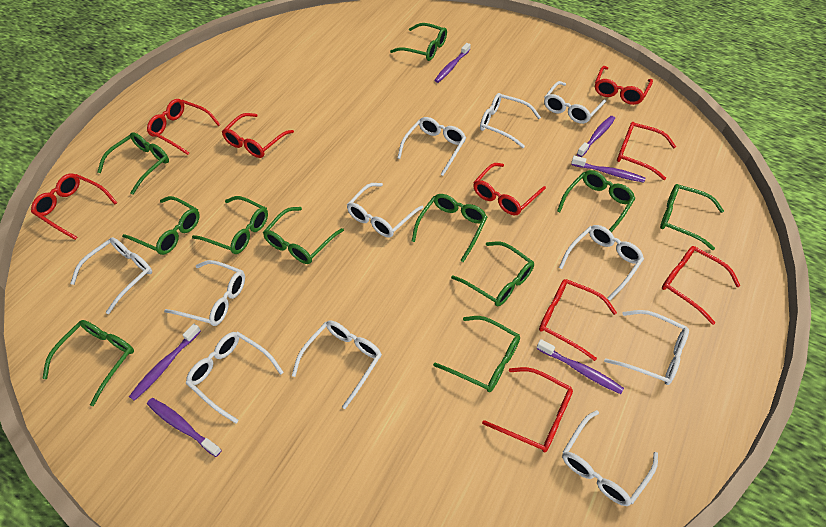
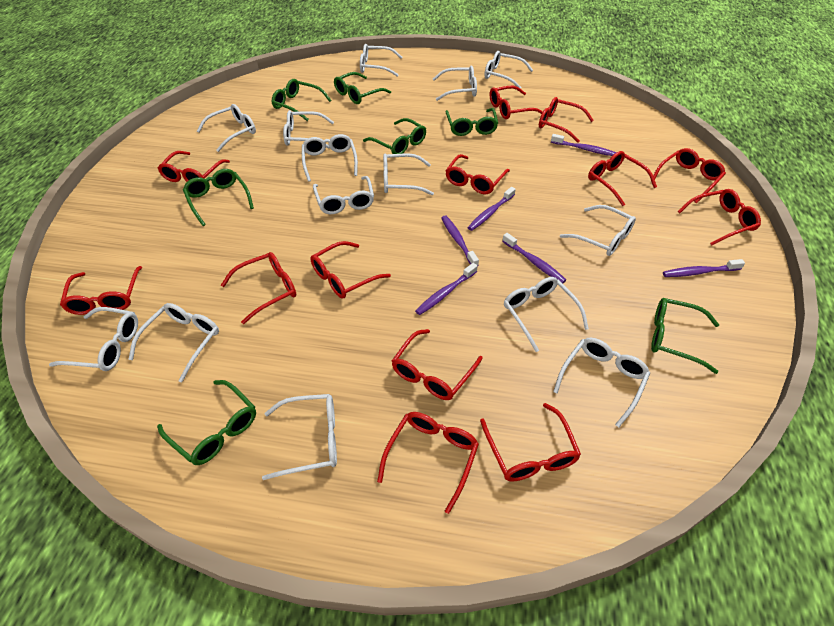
green glasses: [42,320,134,406] [97,132,169,195] [122,196,200,255] [192,196,268,254] [263,207,344,264] [390,23,447,61] [412,194,487,262] [433,316,520,392] [451,241,534,307] [557,170,635,232] [660,184,724,250] = 11 -> [157,380,256,465] [183,169,254,226] [272,79,331,121] [334,72,391,104] [363,118,426,154] [445,108,498,136] [651,298,719,374] = 7
red glasses: [31,174,117,240] [147,99,221,155] [222,113,294,158] [473,163,546,215] [482,367,573,452] [539,279,617,361] [595,66,653,105] [617,122,676,180] [662,246,741,325] = 9 -> [60,266,142,315] [158,151,230,182] [221,252,296,324] [310,241,391,298] [377,412,479,514] [392,329,483,400] [445,154,510,194] [480,403,581,482] [490,86,543,119] [539,97,594,143] [588,151,657,206] [653,148,726,203] [678,189,761,246] = 13
white glasses: [70,237,152,314] [164,260,245,326] [186,332,284,423] [292,321,382,409] [347,183,423,238] [397,117,466,176] [480,93,541,148] [544,81,606,124] [559,225,644,300] [562,410,658,506] [604,310,689,385] = 11 -> [49,307,138,371] [128,303,219,382] [197,104,256,152] [262,394,337,480] [283,110,334,149] [302,134,358,182] [313,176,374,214] [360,44,402,77] [383,153,434,195] [433,66,477,101] [484,51,533,89] [504,277,589,352] [553,338,650,427] [560,205,636,256] = 14

